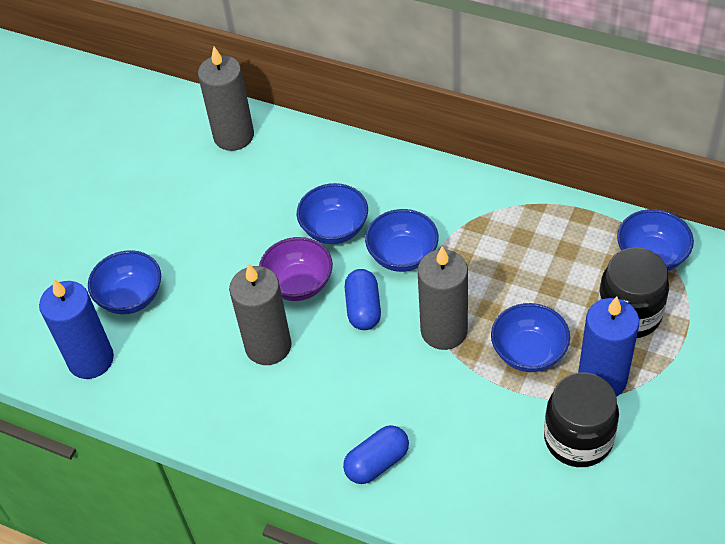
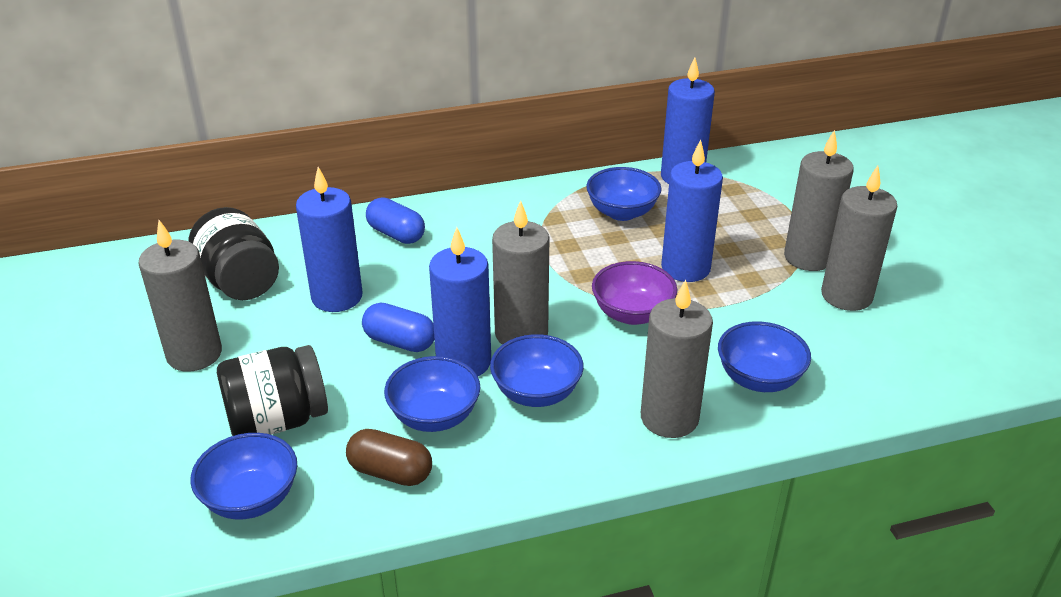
blue candle: [39,278,114,379] [578,297,639,397] = 2 -> [296,167,363,312] [429,227,491,376] [661,57,715,184] [661,140,723,282] = 4
brown capsule: none = 0 -> [346,429,432,486] = 1
grey candle: [198,47,254,151] [229,263,292,365] [417,246,468,350] = 3 -> [139,220,222,372] [492,200,550,344] [641,280,713,438] [784,130,854,271] [821,166,897,311] = 5

